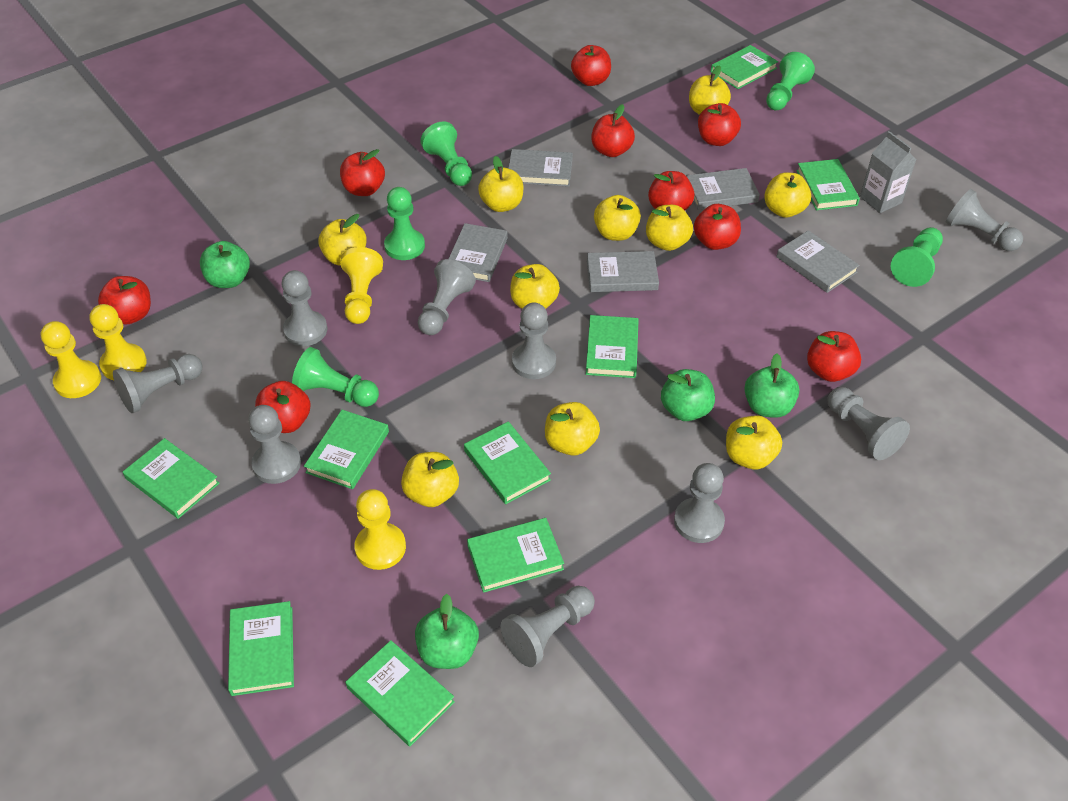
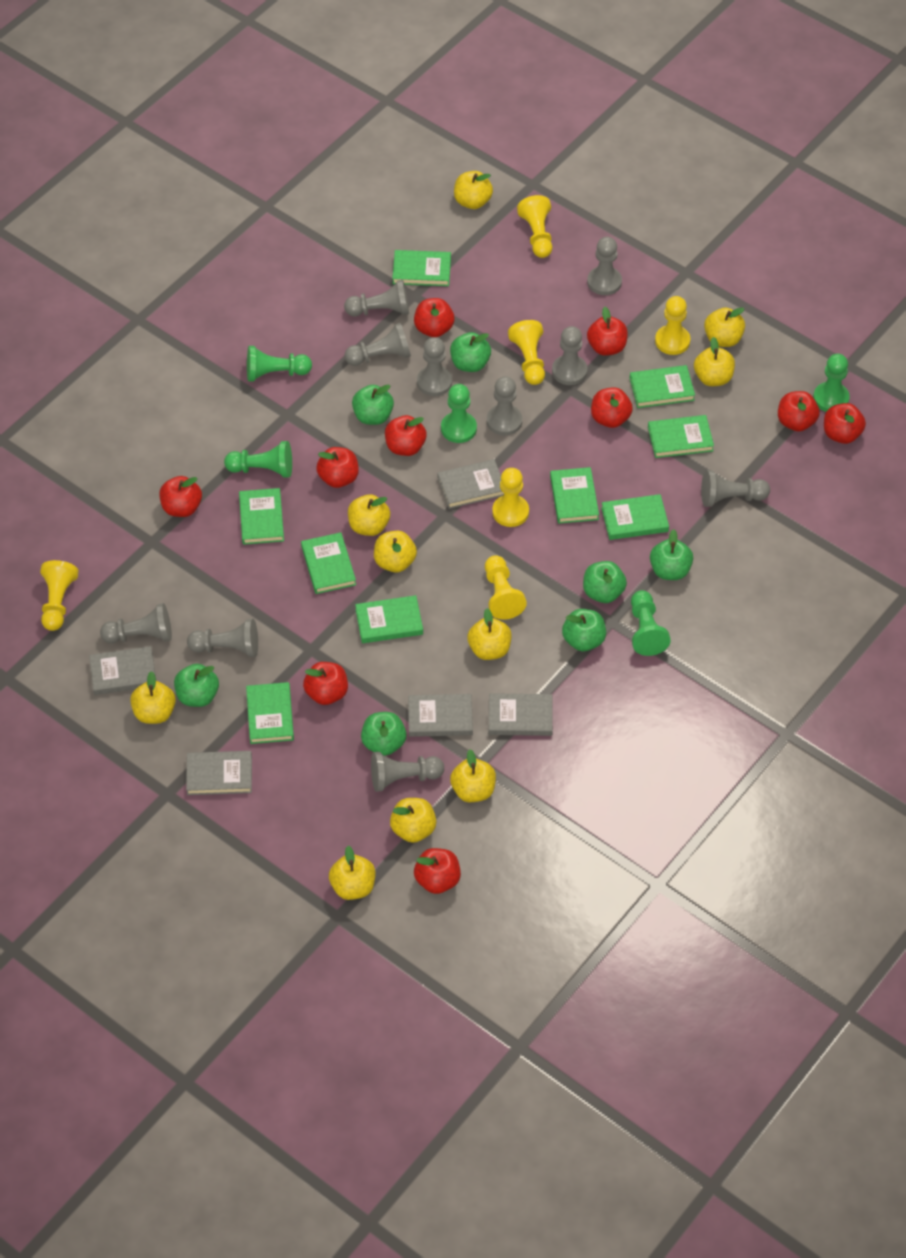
green apple: [200,241,250,288] [415,594,479,669] [661,369,715,421] [744,353,799,418] = 4 -> [174,664,219,707] [352,385,394,425] [361,712,406,756] [450,332,491,372] [562,609,606,651] [583,561,627,603] [650,529,693,580] = 7
grey carton: [860,131,916,213] = 1 -> none = 0
grey pawn: [113,354,203,413] [248,405,301,484] [281,270,327,346] [418,259,476,335] [501,586,595,667] [512,302,556,379] [674,463,725,543] [827,387,910,460] [945,189,1023,251] = 9 -> [100,603,172,644] [187,619,258,657] [344,280,409,317] [345,323,411,366] [371,752,444,792] [417,337,452,396] [487,376,522,435] [552,326,587,385] [587,237,622,295] [701,470,770,507] = 10
red apple: [98,276,151,325] [255,381,311,433] [340,149,385,196] [571,45,611,86] [591,104,635,157] [648,171,695,211] [694,204,741,250] [698,103,741,146] [807,331,861,382] = 9 -> [159,476,202,517] [303,662,348,705] [316,447,359,488] [385,415,427,456] [414,298,455,337] [414,848,461,894] [587,307,628,356] [591,387,633,428] [778,391,820,432] [824,403,866,444] = 10
yellow pawn: [41,321,101,398] [89,304,147,380] [341,247,383,324] [354,489,406,570] = 4 -> [40,560,79,631] [485,555,527,620] [492,468,529,527] [508,320,545,385] [517,195,553,258] [655,296,690,355] = 6

